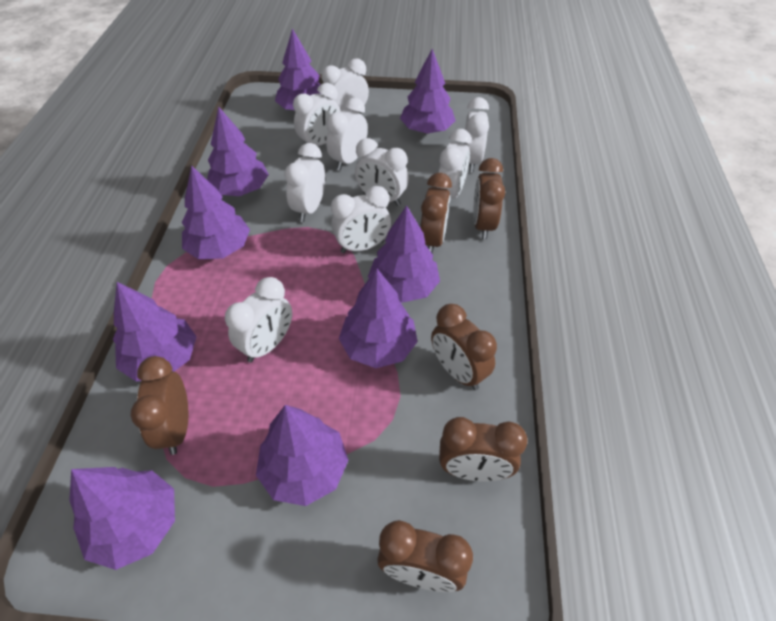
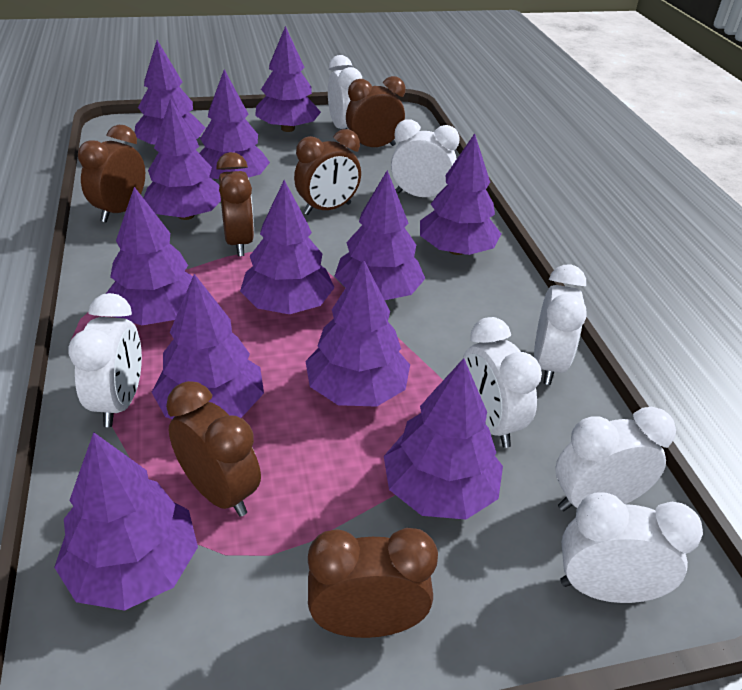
purple tree: [69,467,175,570] [113,282,197,381] [182,165,250,259] [207,106,269,196] [256,405,348,506] [275,28,321,110] [339,269,418,368] [368,205,440,303] [400,49,456,134] = 9 -> [54,432,198,611] [106,187,193,325] [135,40,205,144] [143,98,221,220] [152,274,264,419] [199,69,270,179] [240,180,335,314] [255,26,321,132] [305,260,410,407] [335,170,425,300] [384,358,503,520] [420,133,501,255] = 12
white clock: [225,277,292,362] [284,143,325,222] [293,83,341,146] [322,58,369,113] [326,98,368,170] [331,186,391,253] [355,138,409,206] [437,129,472,199] [464,97,489,172] = 9 -> [68,293,142,427] [328,55,362,129] [391,119,460,197] [463,317,542,448] [534,264,587,385] [555,407,676,511] [560,492,703,603] = 7

